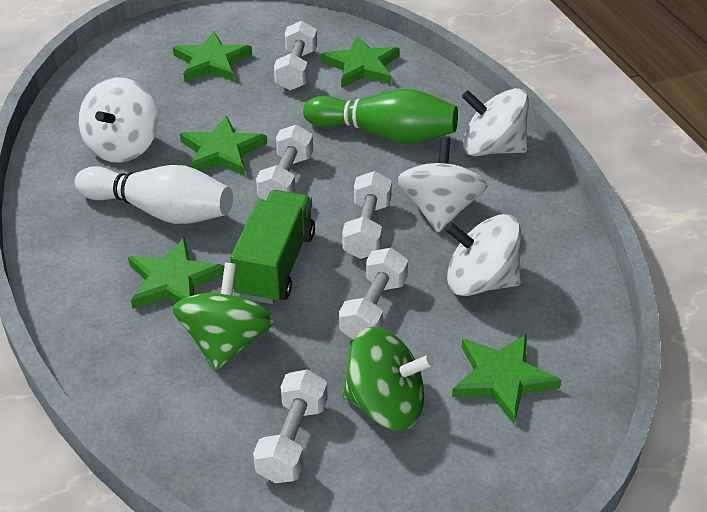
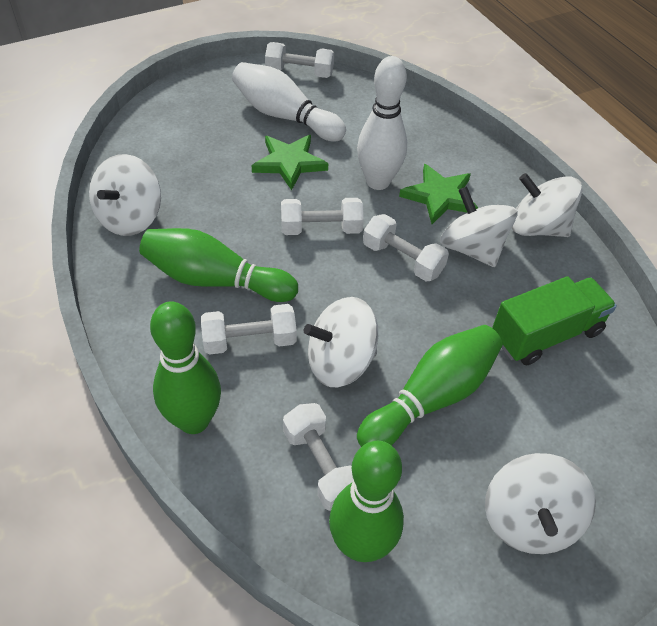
green bowling pin: [303,89,458,144] = 1 -> [139,228,298,302] [150,301,221,434] [329,441,404,562] [357,325,503,447] = 4
green spinning top: [172,263,275,371] [343,327,434,431] = 2 -> none = 0
green star: [128,237,224,309] [173,31,252,82] [180,116,267,176] [321,35,400,88] [452,334,561,424] = 5 -> [251,135,328,191] [399,164,478,224] = 2
white bowling pin: [75,165,233,224] = 1 -> [232,62,346,142] [357,56,407,190] = 2
white spinning top: [79,77,158,163] [397,137,487,232] [445,214,521,296] [462,88,529,156] = 4 -> [89,154,161,236] [304,297,378,387] [440,186,518,267] [485,453,596,554] [512,173,583,237] = 5

